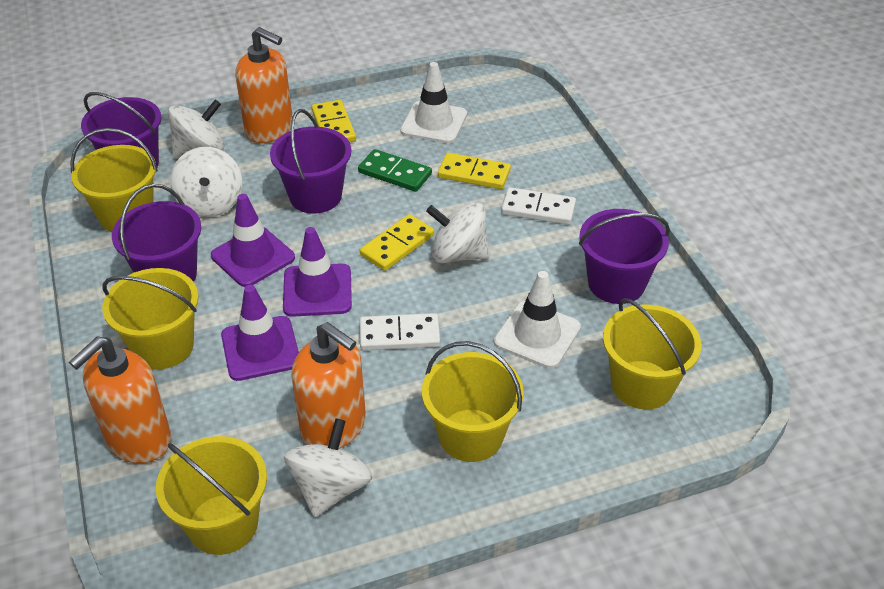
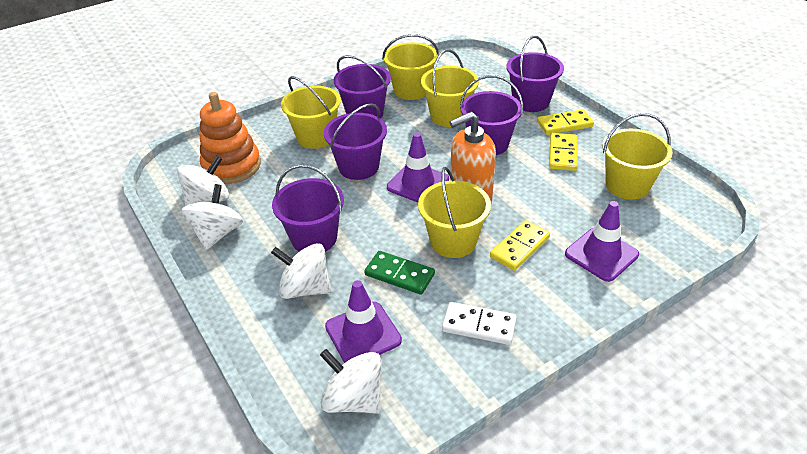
orange soap dispenser: [69,337,171,463] [235,27,293,143] [291,322,366,449] = 3 -> [449,112,496,203] = 1
orange stacking toy: none = 0 -> [200,92,261,184] = 1
purple bucket: [81,92,161,167] [112,184,201,282] [270,109,351,214] [579,209,670,304] = 4 -> [272,164,344,252] [324,103,387,180] [334,55,391,119] [460,75,523,155] [506,36,564,112] = 5
white domino: [360,313,440,351] [501,187,576,225] = 2 -> [442,302,517,345] = 1
white traffic cone: [400,62,467,143] [494,271,581,369] = 2 -> none = 0

